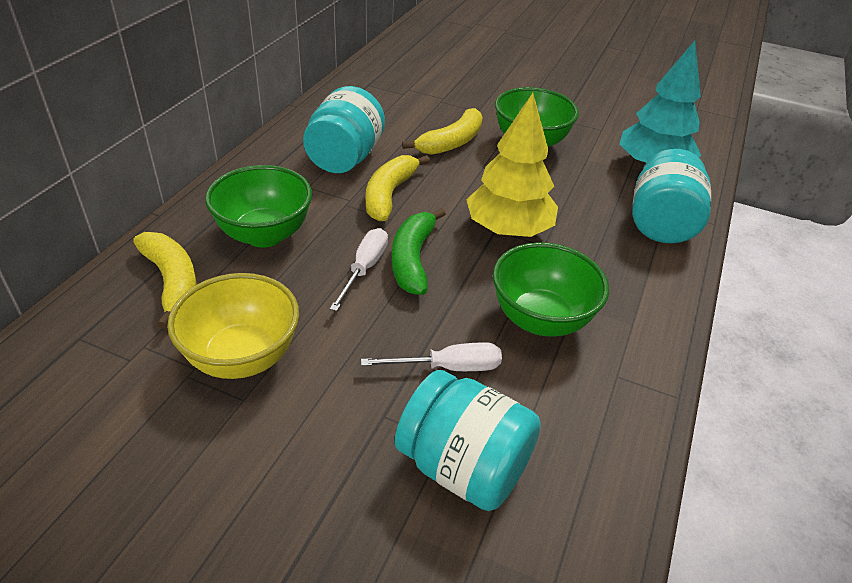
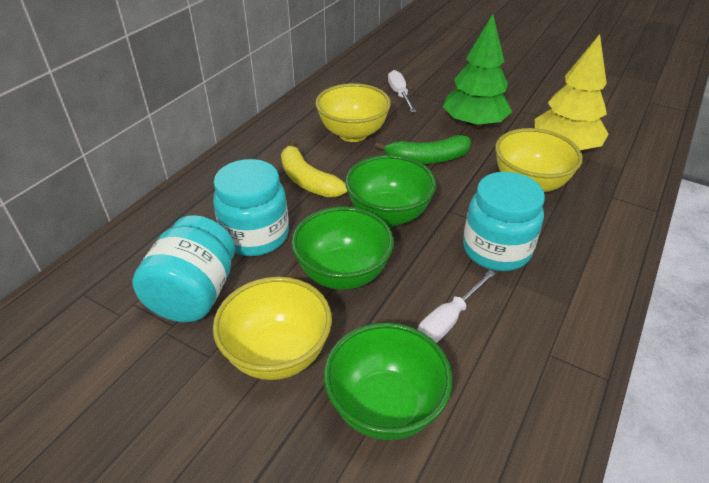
green tree: none = 0 -> [442,14,512,128] = 1
turquoise tree: [619,41,701,166] = 1 -> none = 0
yellow banana: [133,232,197,329] [366,155,430,221] [402,108,483,155] = 3 -> [281,140,348,197] = 1
yellow bowl: [167,273,299,379] = 1 -> [213,277,332,380] [315,83,391,142] [495,128,583,192] = 3

